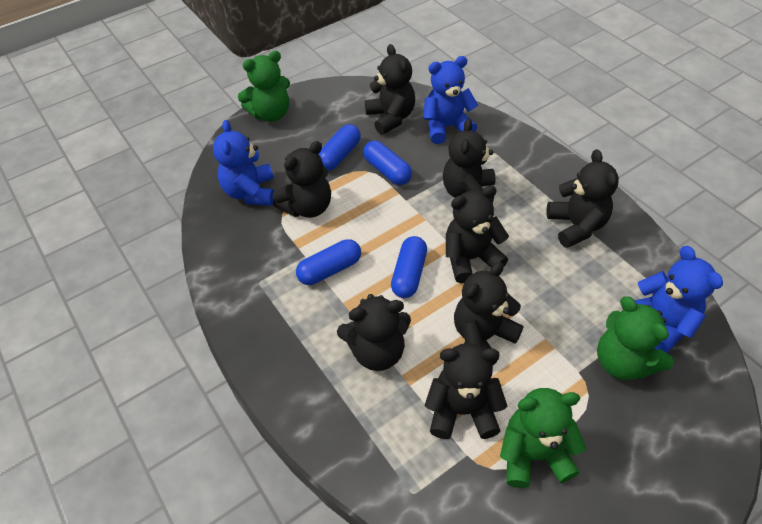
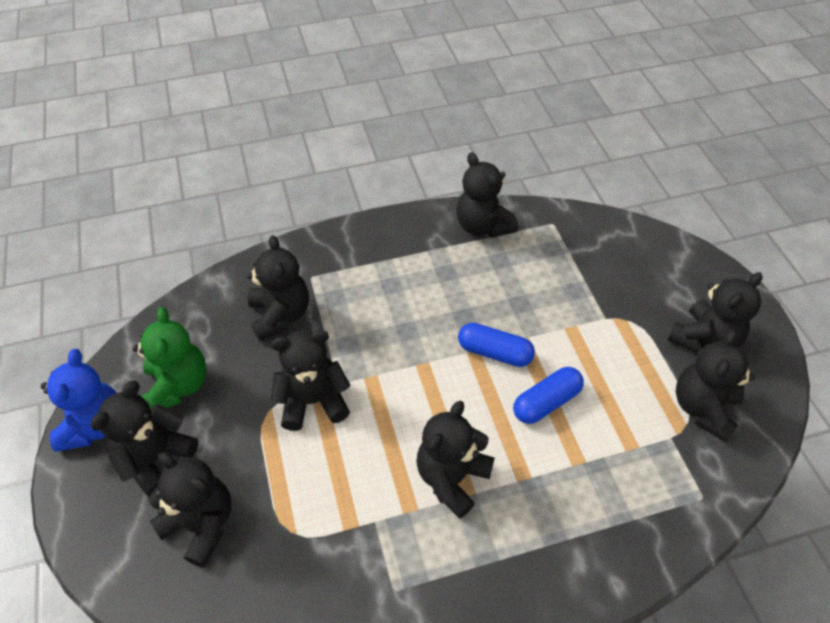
blue capsule: [296,239,361,285] [318,124,361,171] [363,141,412,185] [391,236,427,298] = 4 -> [458,323,535,367] [513,367,584,424] = 2
blue teddy bear: [213,120,274,206] [423,56,478,144] [635,246,723,353] = 3 -> [41,349,117,452] = 1
green teddy bear: [238,51,290,122] [500,388,586,488] [597,296,674,380] = 3 -> [132,307,207,410] = 1

